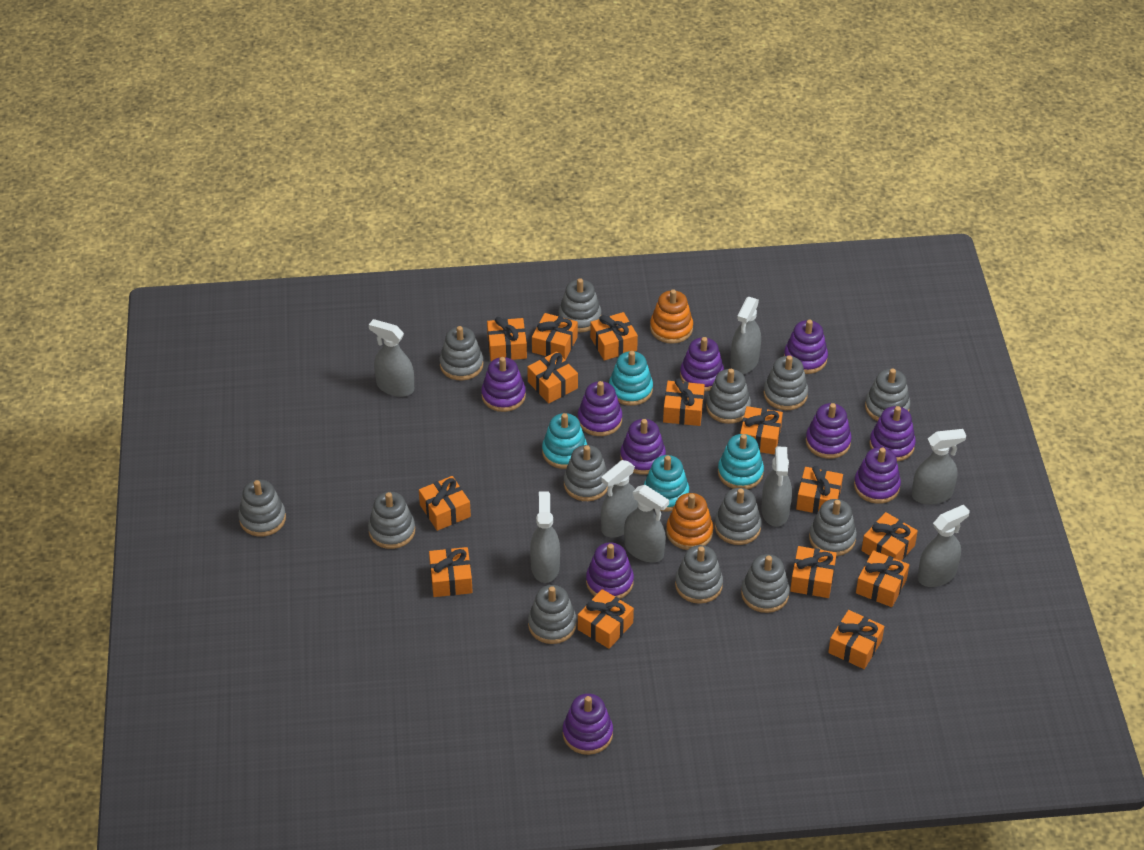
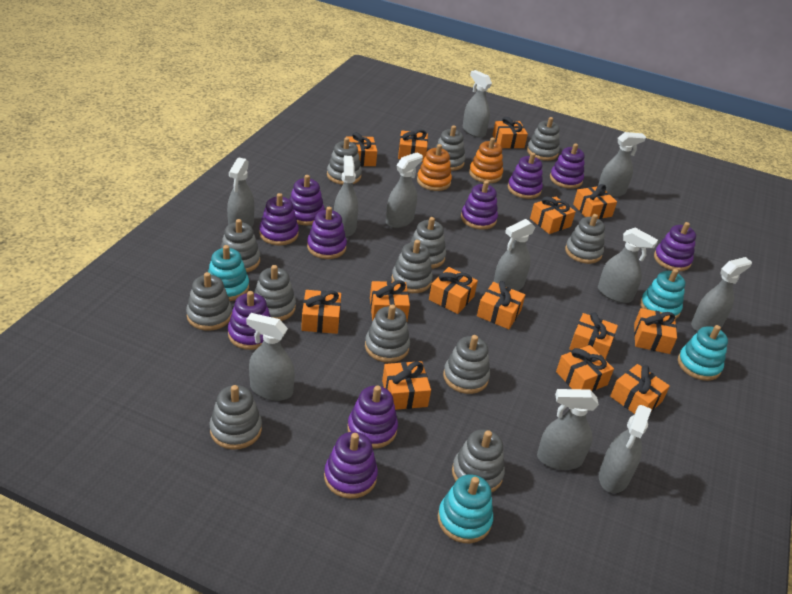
grey spray bottle: [369,319,414,397] [530,491,560,583] [601,460,638,537] [624,485,669,562] [731,297,761,374] [761,447,792,527] [912,429,966,505] [918,505,970,587] = 8 -> [227,157,254,227] [246,313,295,401] [334,156,358,237] [386,152,423,228] [463,70,492,138] [494,219,535,291] [537,389,599,470] [598,132,646,197] [598,228,658,303] [599,405,652,493] [691,257,752,332] = 11

